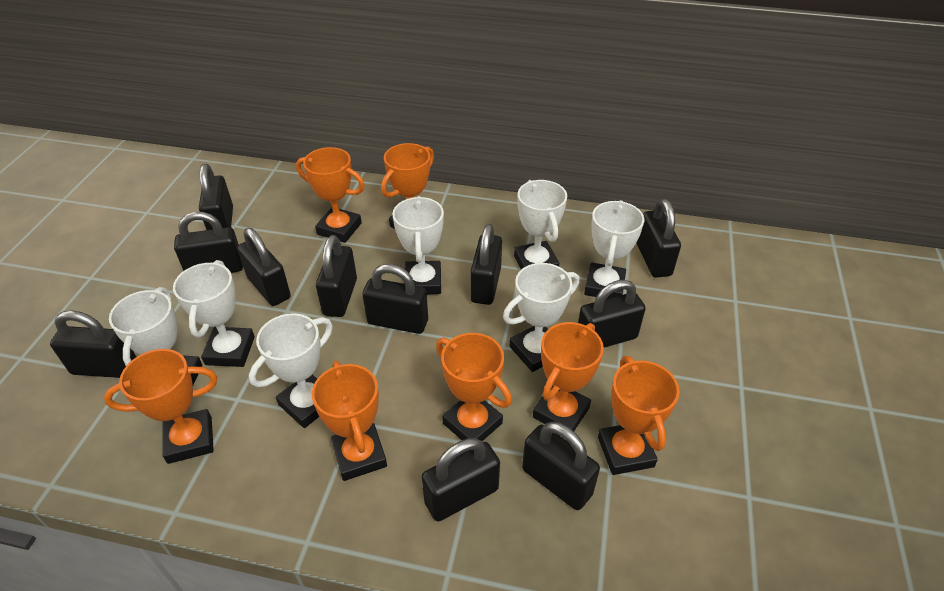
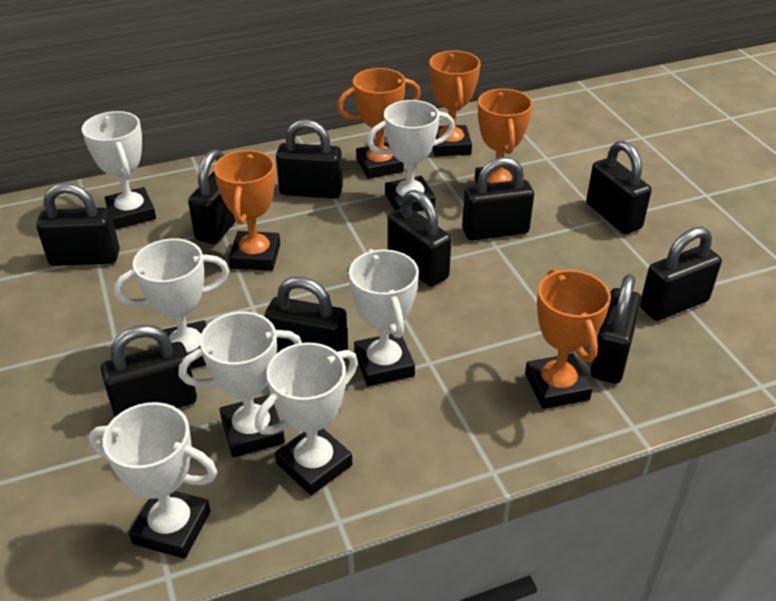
black padlock: [50,310,136,378] [174,212,243,273] [199,164,233,230] [237,228,291,306] [316,235,357,317] [362,264,428,334] [422,438,500,521] [470,224,502,305] [522,422,600,510] [578,280,646,348] [637,199,681,278] = 11 -> [36,183,120,266] [101,325,197,417] [188,149,236,244] [264,277,348,360] [276,119,343,199] [388,190,452,287] [462,157,534,241] [586,141,652,234] [590,274,641,384] [640,227,722,321] = 10
orange trophy: [104,349,217,464] [296,147,365,243] [312,361,387,481] [381,143,434,229] [436,333,512,441] [533,322,604,431] [598,356,680,475] = 7 -> [214,150,280,271] [337,68,421,179] [429,50,481,157] [475,89,533,185] [525,269,611,409] = 5

